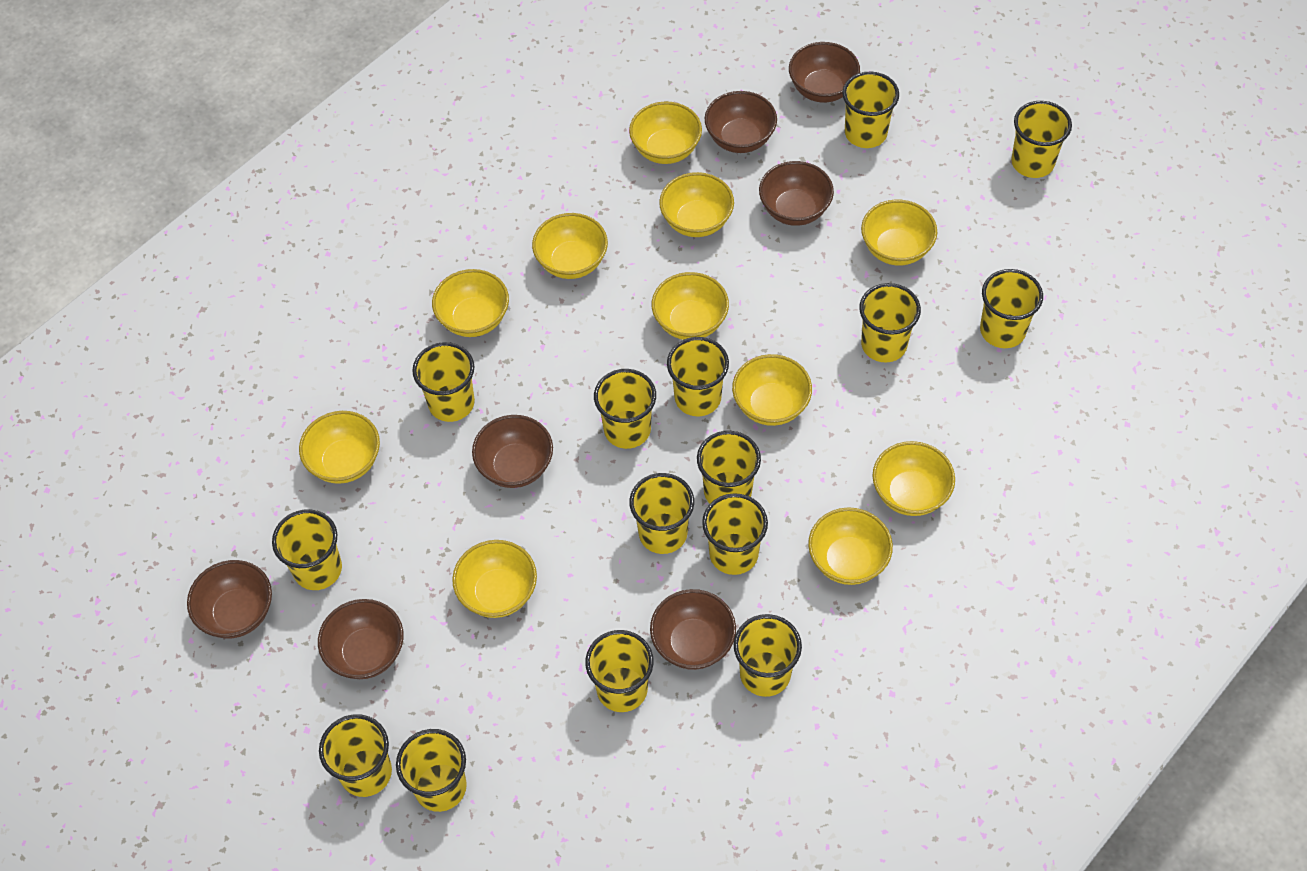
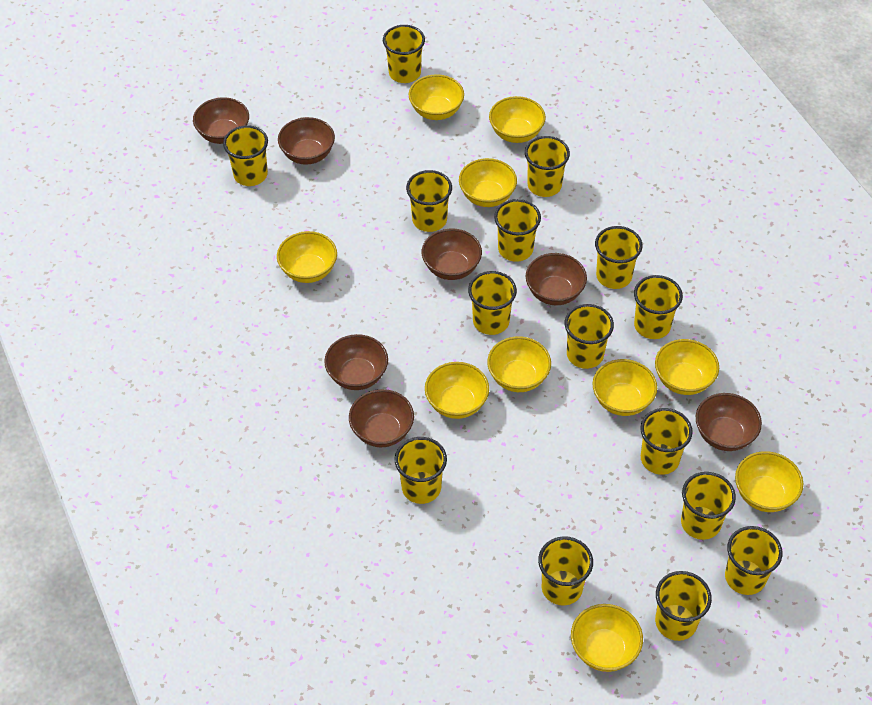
yellow bowl: [299,411,380,484] [432,269,509,337] [452,540,537,618] [532,213,608,279] [629,101,702,164] [652,272,729,340] [659,172,734,237] [732,354,812,426] [808,508,893,585] [861,200,937,266] [872,441,955,516] = 11 -> [277,231,337,283] [409,74,464,120] [425,362,489,419] [459,158,517,207] [487,336,551,392] [489,96,546,143] [571,604,643,672] [593,359,657,416] [655,339,719,395] [735,451,803,512] = 10

